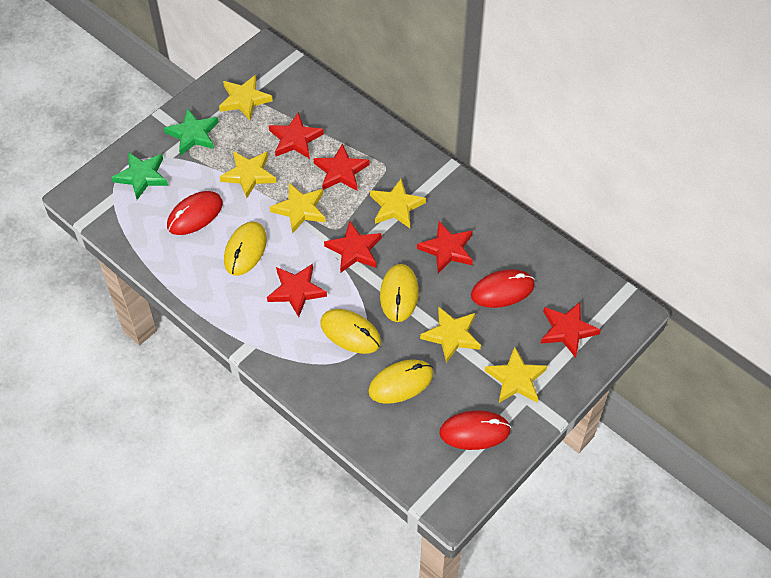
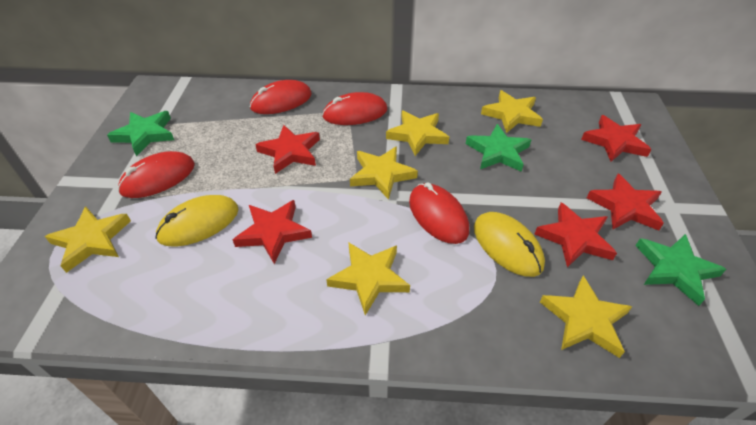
green star: [111,152,168,200] [164,108,219,156] = 2 -> [107,111,174,156] [466,124,531,172] [635,234,727,306] = 3
red mouse: [167,191,223,235] [439,410,511,450] [471,269,535,308] = 3 -> [118,151,195,198] [250,80,312,114] [322,92,387,125] [409,182,469,244] = 4
red star: [267,264,327,317] [269,112,324,159] [314,143,369,191] [324,221,382,272] [417,221,473,273] [541,302,601,358] = 6 -> [233,200,312,264] [255,125,320,174] [535,202,617,268] [581,115,652,162] [587,174,664,230] = 5
yellow mouse: [224,222,267,276] [320,309,381,354] [368,359,433,404] [380,264,419,322] = 4 -> [155,195,238,247] [474,212,545,277] = 2

